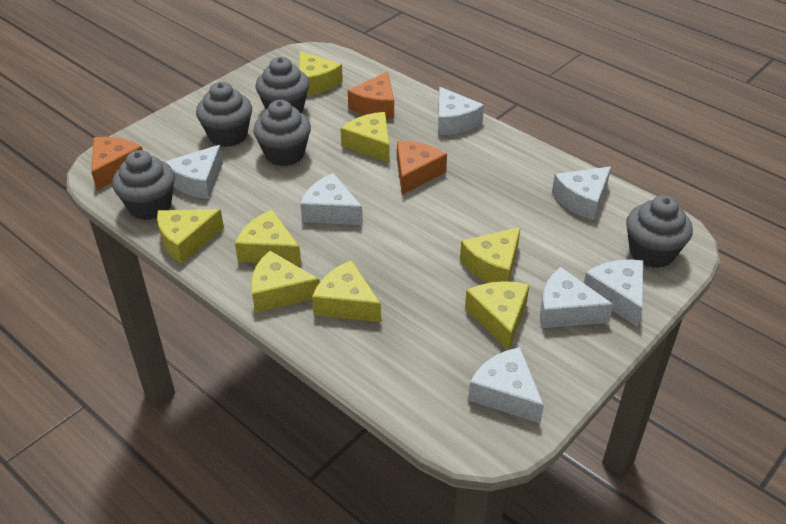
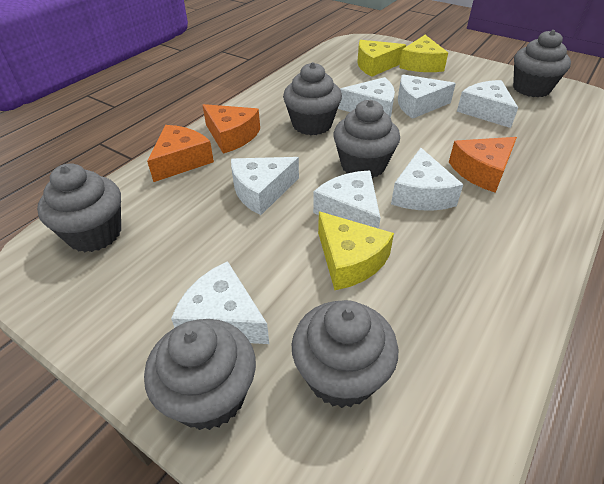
grey cupcake: [112,150,175,220] [196,82,252,147] [253,100,311,166] [256,57,309,113] [626,195,693,268] = 5 -> [37,163,121,252] [144,319,256,430] [283,62,342,135] [292,300,398,408] [334,100,400,178] [513,30,571,97] = 6
yellow cheese: [157,209,224,264] [235,210,301,265] [251,251,320,313] [299,51,343,95] [312,260,381,322] [340,112,389,163] [460,227,521,283] [465,281,529,350] = 8 -> [318,211,394,290] [357,40,406,77] [399,35,448,72] = 3

